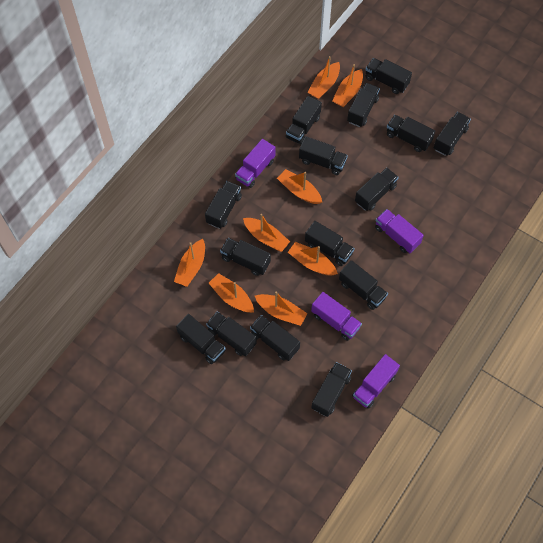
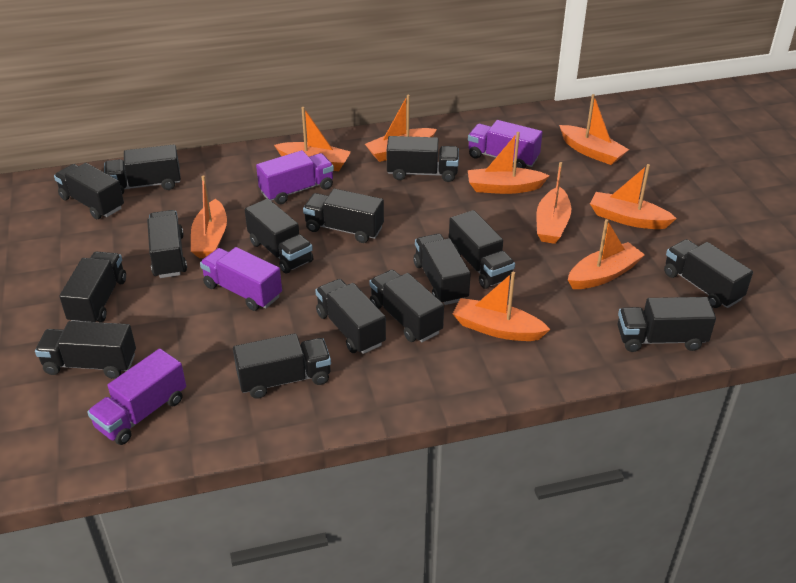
orange boat: [174,239,205,287] [209,273,254,313] [243,214,290,252] [255,291,308,326] [277,169,322,204] [288,242,338,275] [308,56,340,99] [332,64,363,107] = 8 -> [191,175,227,258] [274,107,351,171] [365,95,437,162] [453,272,550,341] [468,132,549,194] [536,162,571,244] [559,94,629,165] [568,219,645,289] [590,164,677,229] = 9

